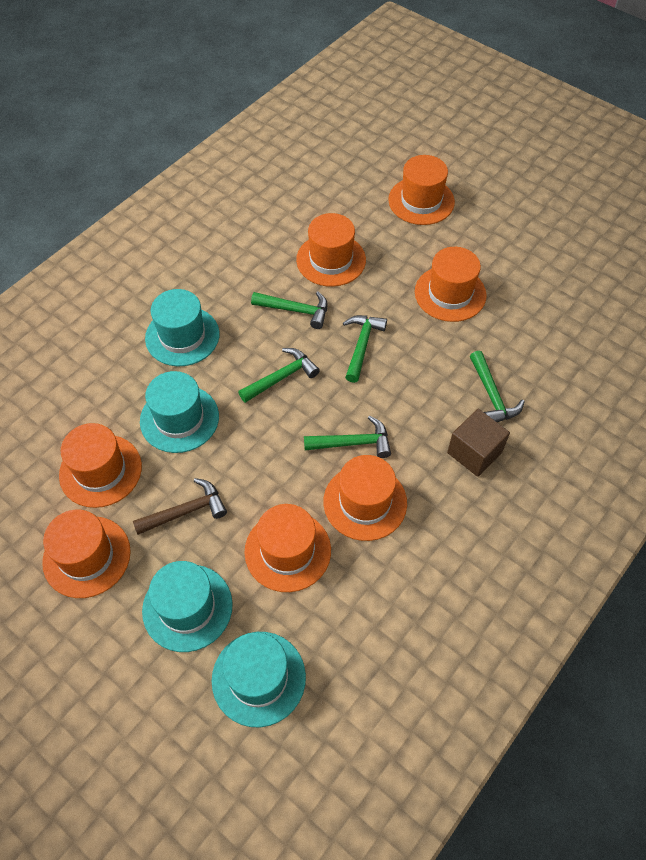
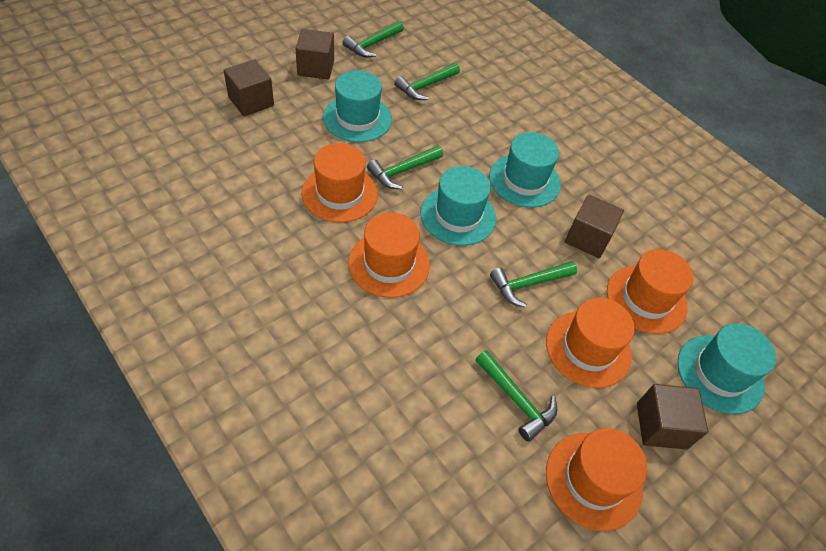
brown cube: [447,409,510,477] = 1 -> [223,59,274,116] [295,29,334,79] [565,194,624,258] [637,384,708,450] = 4
brown hammer: [133,478,227,535] = 1 -> none = 0
orange hat: [42,510,131,598] [59,423,142,508] [244,504,331,592] [296,213,366,287] [323,455,407,541] [388,155,455,225] [415,247,487,322] = 7 -> [302,143,378,223] [349,212,430,298] [546,298,635,388] [546,428,647,531] [607,249,694,334] = 5

